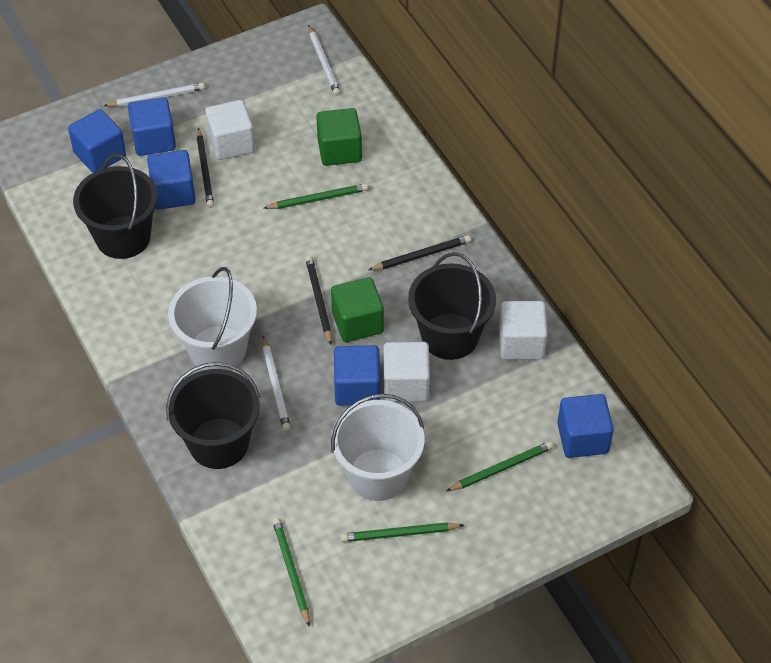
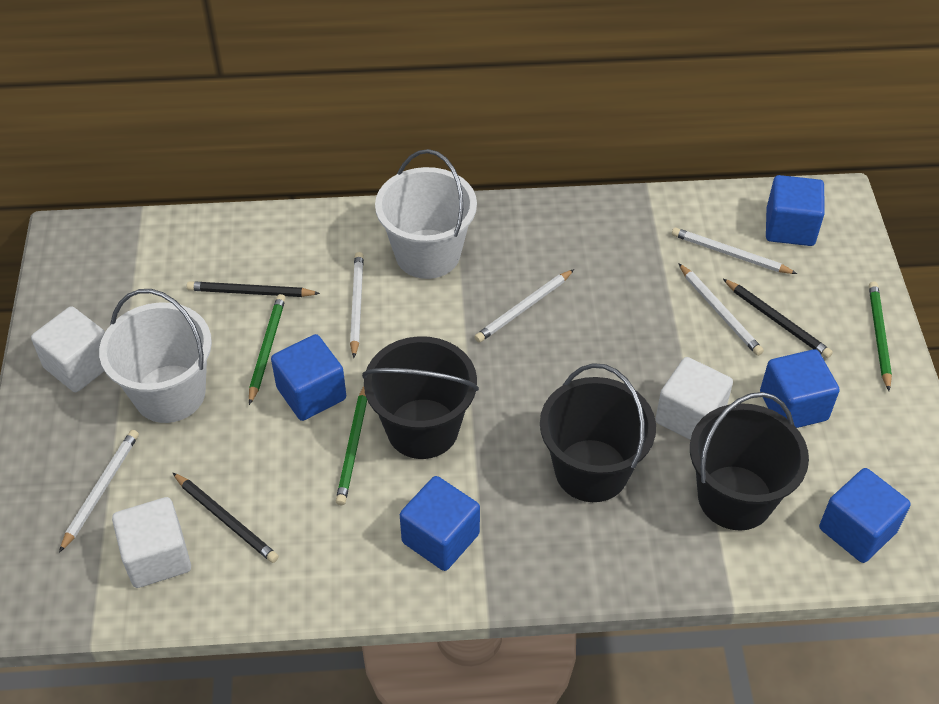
green cube: [316,108,362,166] [331,277,384,342] = 2 -> none = 0
green pencil: [264,183,368,209] [272,518,310,627] [341,522,464,542] [446,441,553,491] = 4 -> [249,294,286,405] [336,386,367,505] [869,282,892,391] = 3
white pencil: [104,83,205,107] [262,336,291,431] [308,26,340,96] = 3 -> [59,430,139,553] [350,252,364,358] [474,269,574,343] [672,228,797,274] [678,263,764,356] = 5

